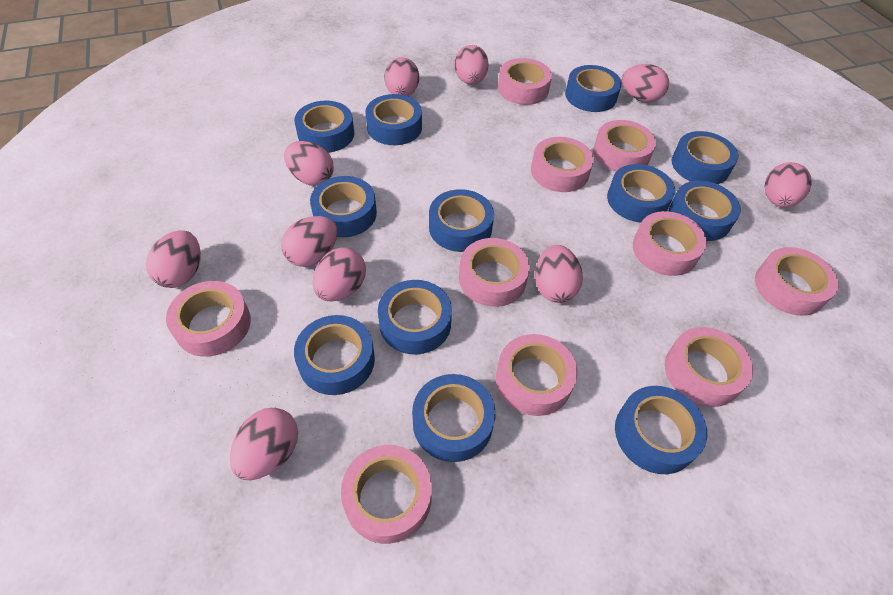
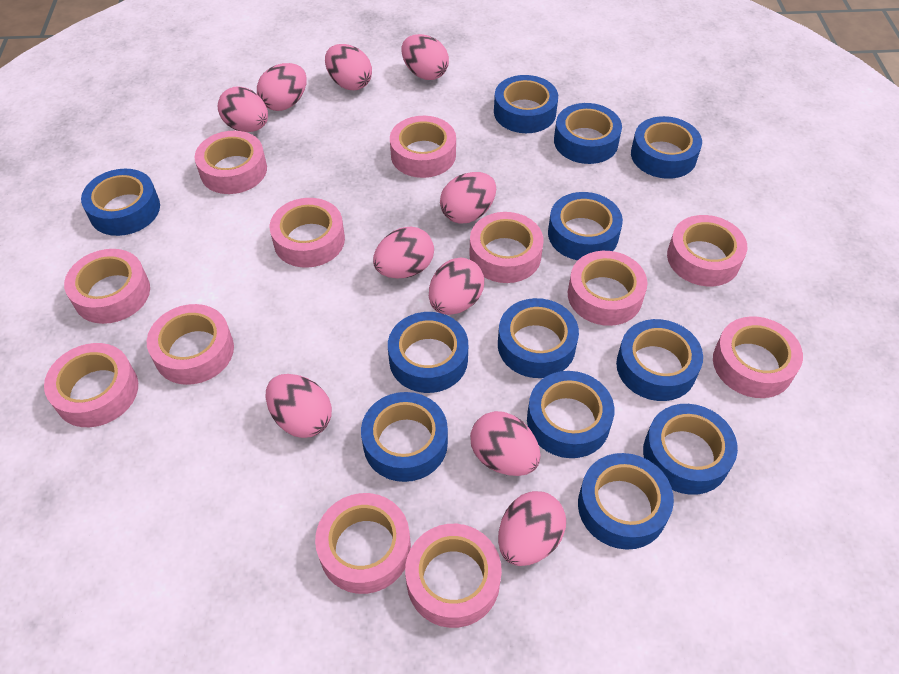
pink tape: [166,281,251,357] [341,445,432,544] [459,238,530,307] [496,334,578,416] [498,58,552,105] [531,137,594,192] [593,120,656,172] [633,211,707,276] [665,327,753,407] [755,247,839,316] = 10 -> [44,343,138,427] [64,249,150,324] [147,304,234,385] [195,131,267,194] [270,198,345,268] [315,493,411,594] [390,116,456,178] [405,524,502,628] [469,212,544,283] [568,251,647,326] [667,215,747,286] [713,316,803,398] = 12

